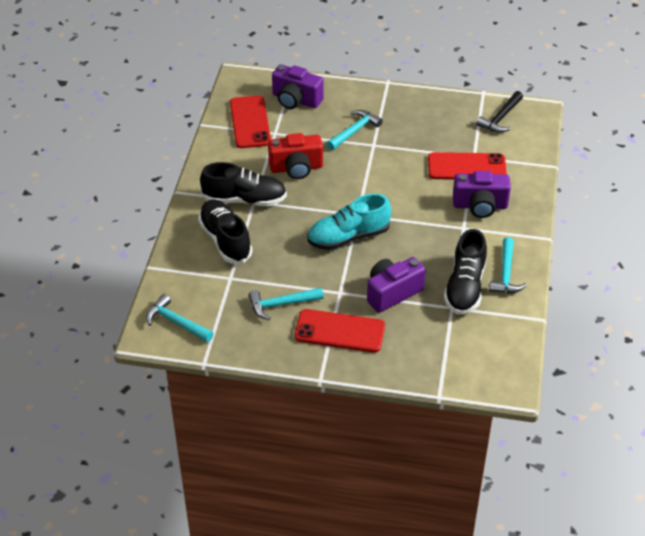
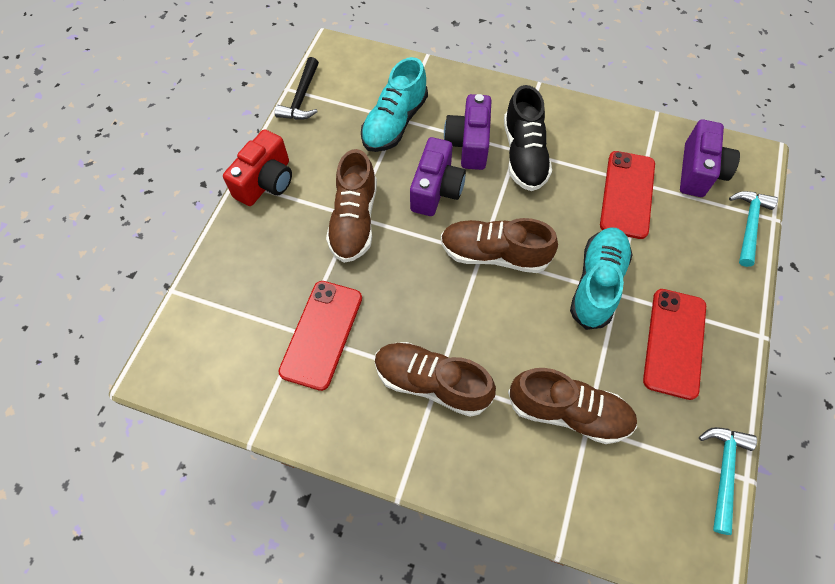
black shoe: [198,199,252,264] [200,162,287,206] [444,229,487,314] = 3 -> [504,85,552,191] = 1
brown shoe: none = 0 -> [326,149,377,263] [375,342,496,417] [441,218,558,273] [508,368,637,444] = 4
turquoise hammer: [146,294,214,342] [249,288,324,320] [327,110,383,150] [489,237,527,293] = 4 -> [699,427,757,535] [729,191,778,267] = 2
turquoise shoe: [307,194,391,250] = 1 -> [361,57,428,152] [570,227,633,330] = 2

